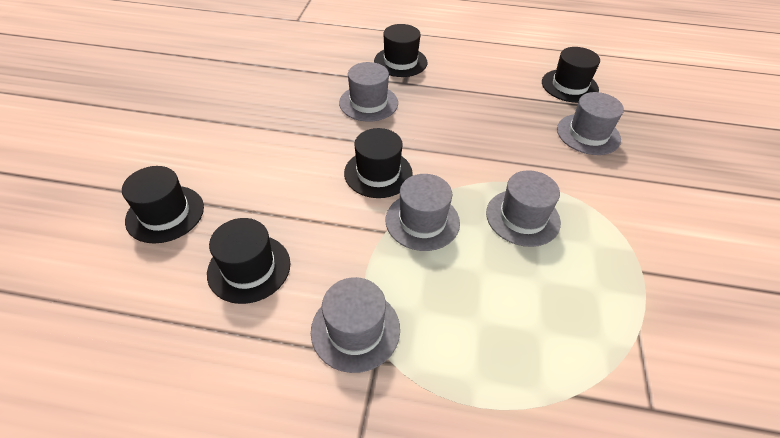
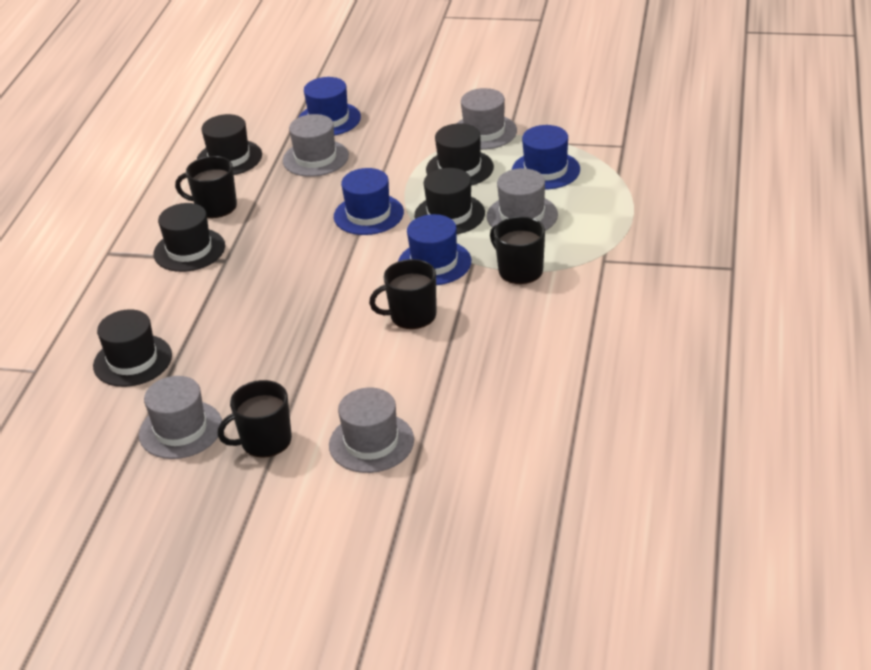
black mug: none = 0 -> [175,156,237,218] [217,380,292,458] [369,259,437,329] [490,216,545,284] = 4
blue hat: none = 0 -> [298,77,361,136] [334,168,404,235] [398,214,471,285] [512,125,580,189] = 4

